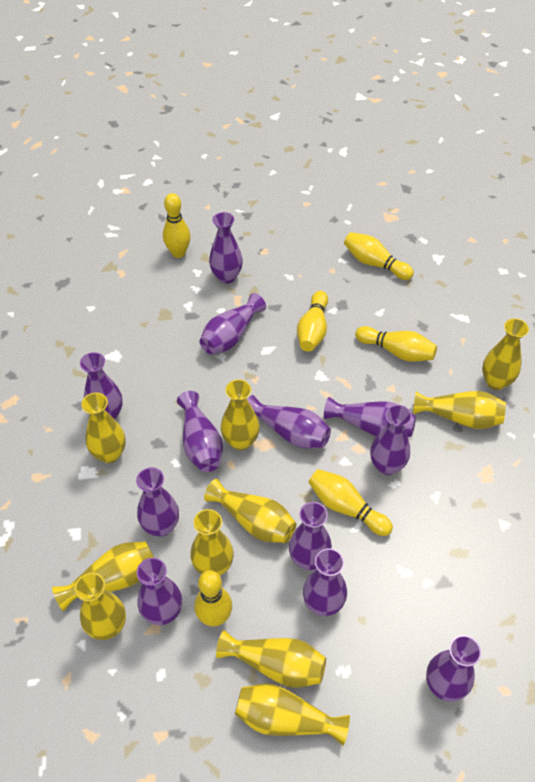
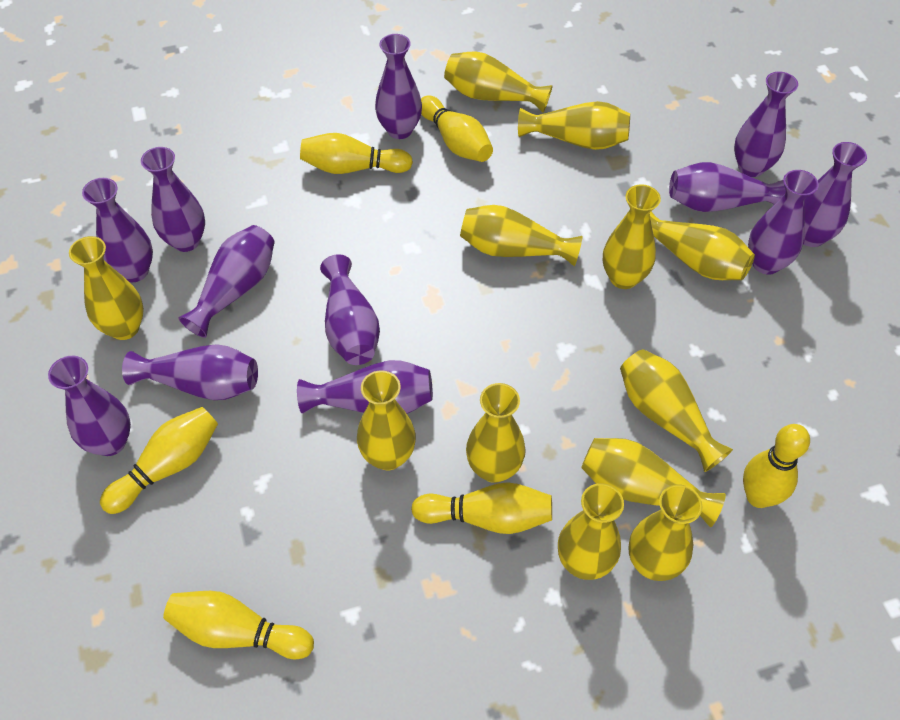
yellow vase: [52,541,154,611] [75,573,126,640] [81,393,126,463] [190,509,233,575] [204,479,296,543] [216,630,326,688] [221,379,260,450] [235,683,350,746] [413,391,506,429] [482,318,529,390] = 10 -> [69,236,144,340] [357,370,416,470] [444,51,553,113] [460,205,583,266] [466,383,526,483] [518,101,630,150] [558,483,624,580] [581,438,726,527] [603,184,661,289] [620,349,733,472] [628,484,702,581] [649,211,755,280] = 12

